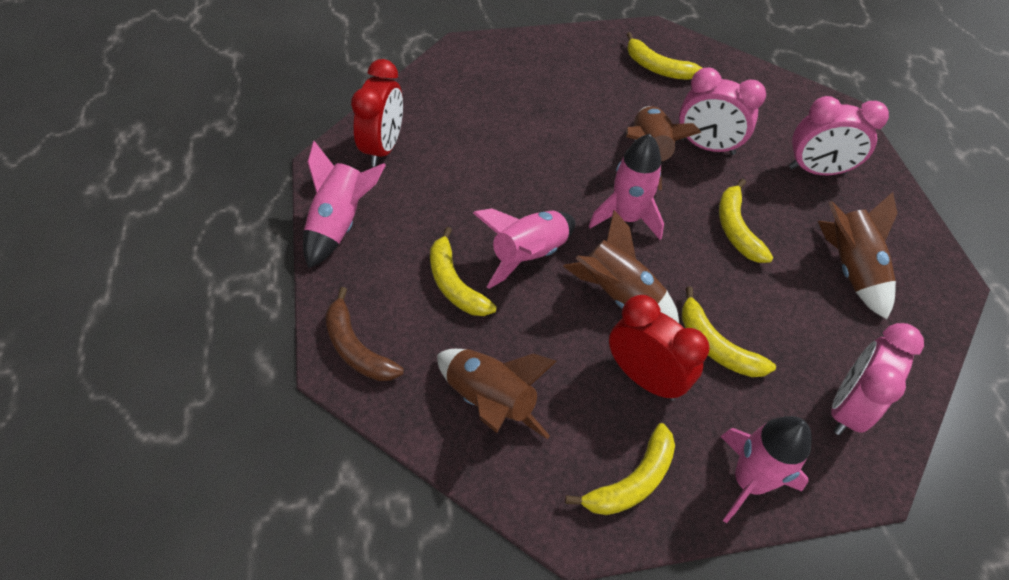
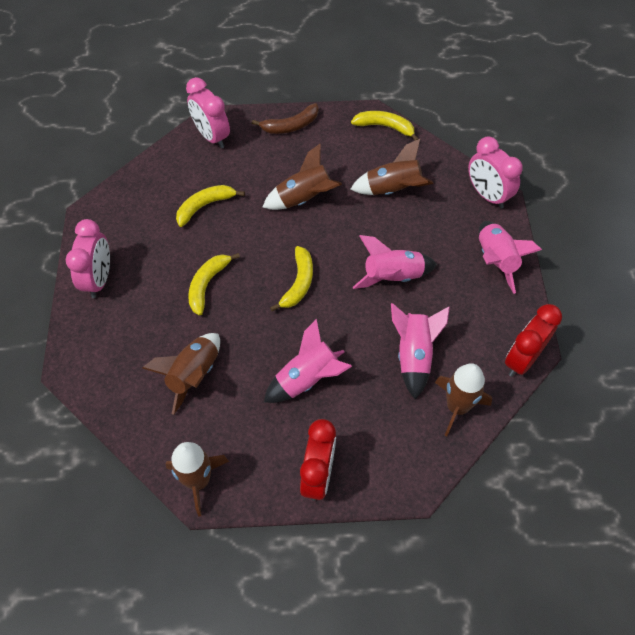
brown rocket: [437,349,557,439] [563,210,679,323] [626,106,701,190] [818,192,897,319] = 4 -> [142,333,220,415] [166,442,229,517] [262,143,342,210] [351,139,434,195] [435,363,492,437] = 5
yellow banana: [430,227,497,316] [565,423,675,515] [626,32,702,80] [682,286,776,377] [719,179,774,263] = 5 -> [176,185,245,227] [188,253,240,316] [270,246,313,311] [351,111,418,140] = 4

